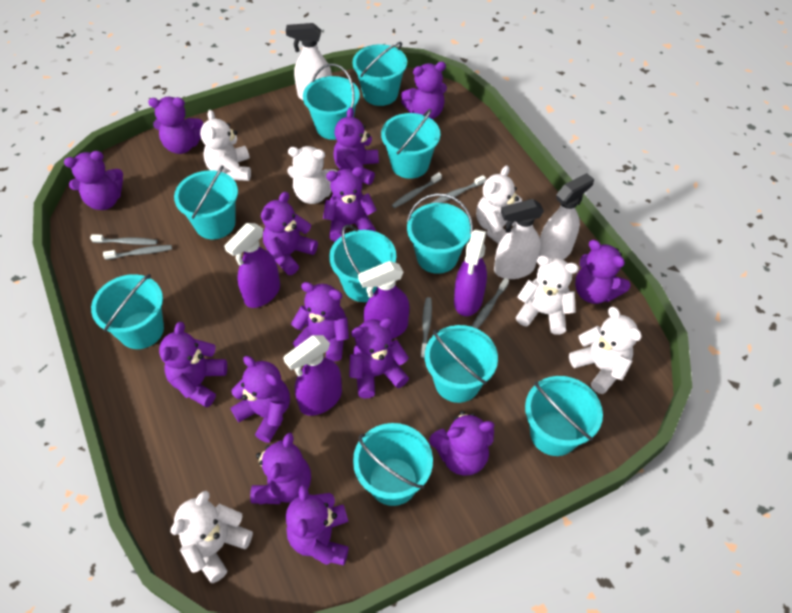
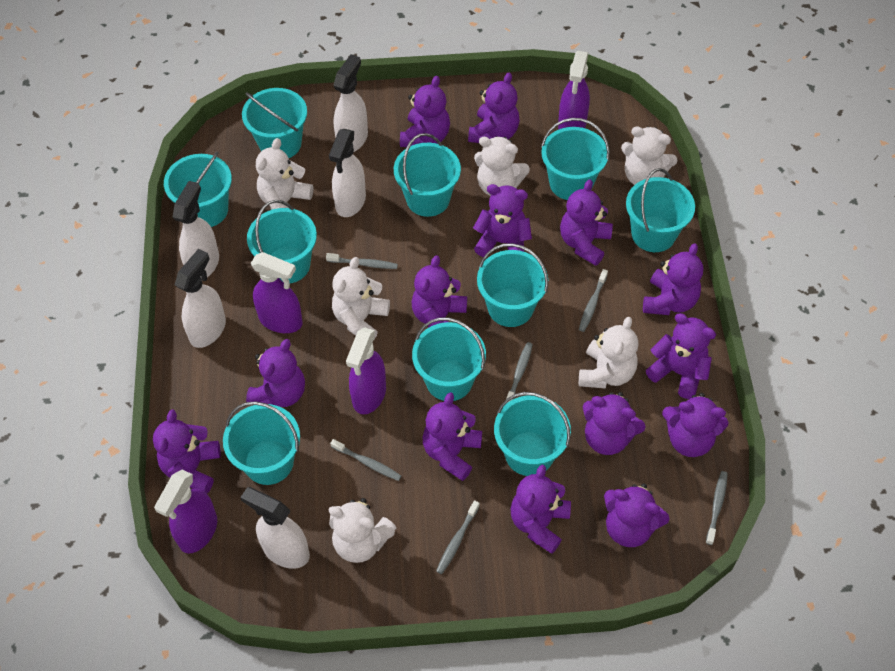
white spray bottle: [286,23,332,100] [494,199,544,279] [538,173,594,260] = 3 -> [173,181,219,277] [175,249,226,348] [240,487,310,569] [329,129,366,217] [333,54,368,152] = 5

